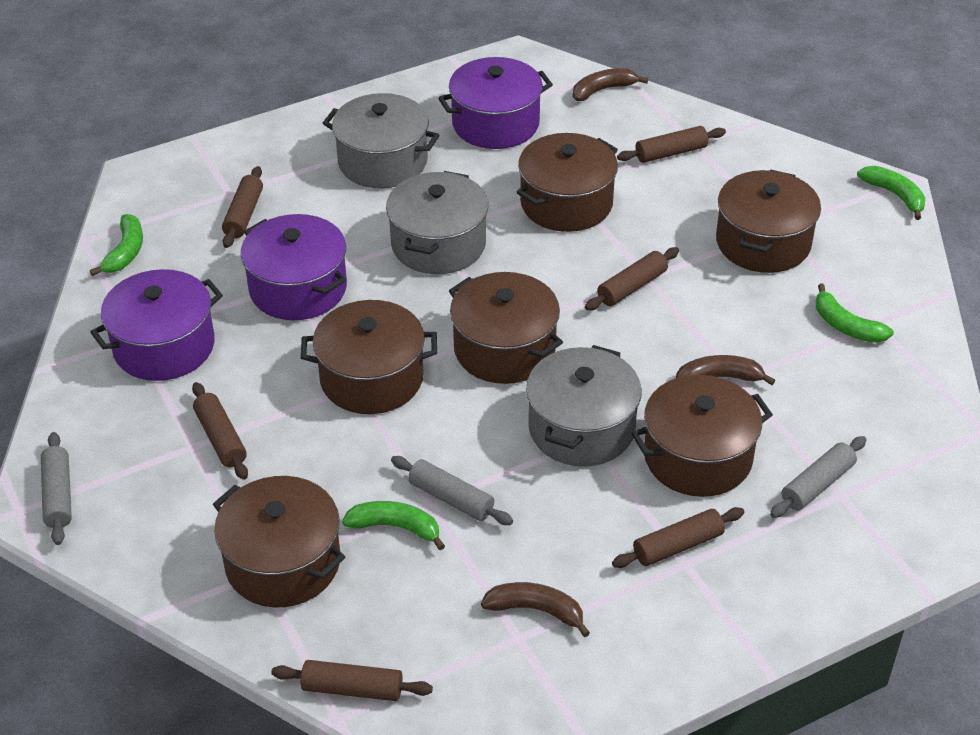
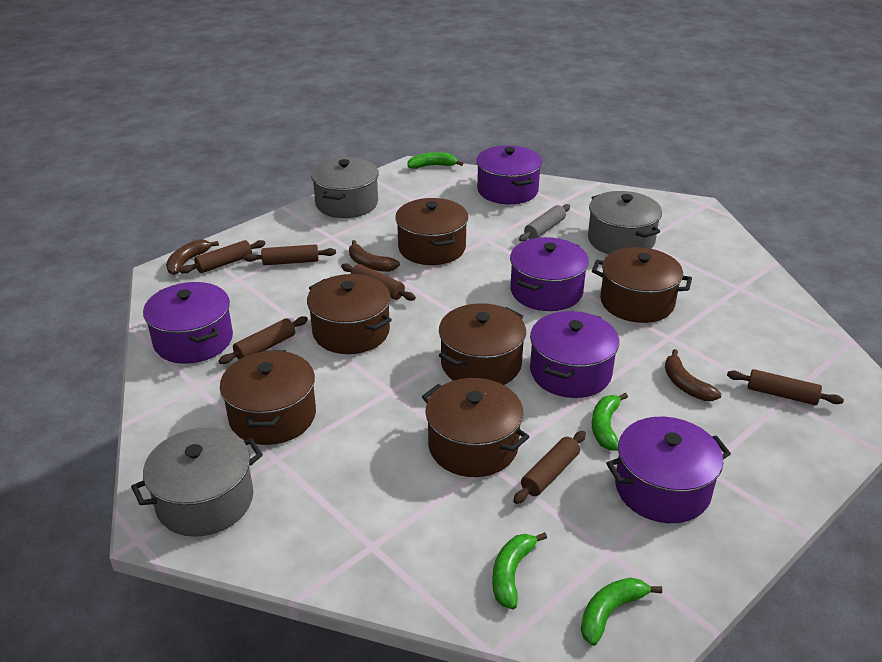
grey rolling pin: [41,432,72,545] [391,456,513,525] [770,436,867,518] = 3 -> [519,204,570,242] = 1
purple pot: [90,269,223,381] [241,214,347,320] [438,57,553,149] = 3 -> [143,282,233,364] [476,145,542,204] [510,237,589,311] [530,311,619,398] [606,417,731,523] = 5

